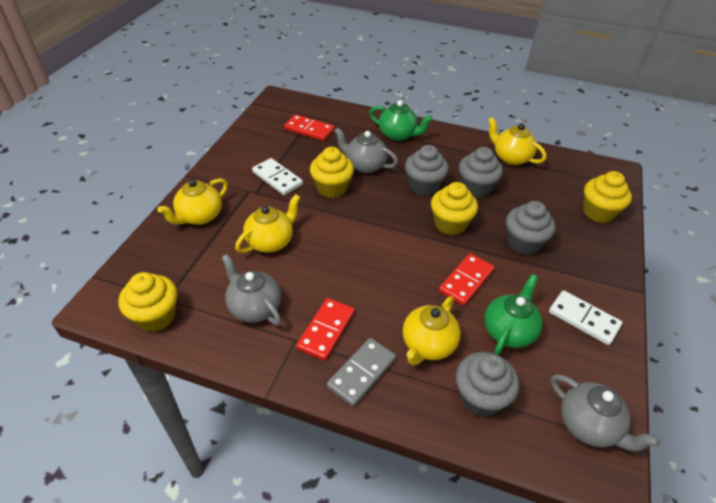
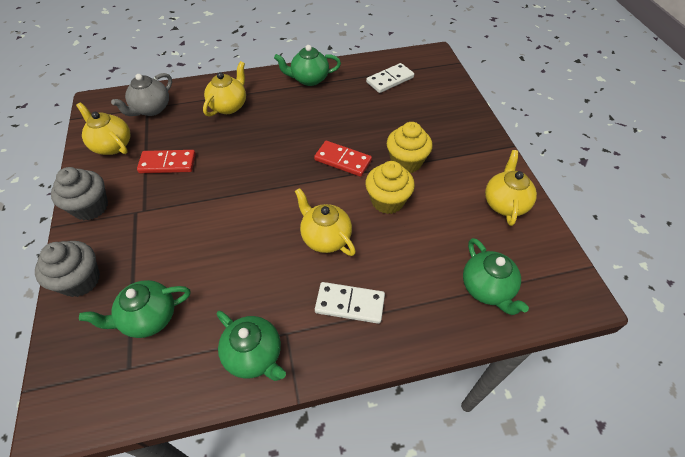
green teapot: [369,100,433,141] [484,274,543,355] = 2 -> [79,280,190,338] [217,311,286,381] [274,45,341,86] [463,238,529,315] = 4
grey cupcake: [405,145,449,196] [456,352,519,417] [459,147,503,198] [506,201,555,255] = 4 -> [35,241,100,297] [51,167,108,220] = 2
grey domino: [327,338,396,407] = 1 -> none = 0
grey teapot: [222,254,282,325] [334,128,398,173] [551,374,660,451] = 3 -> [111,73,172,116] = 1
red domino: [284,114,334,141] [296,298,355,361] [439,253,495,306] = 3 -> [137,150,196,173] [314,141,372,177] = 2
yellow cupcake: [119,272,177,332] [310,147,354,198] [431,182,478,235] [583,171,632,223] = 4 -> [365,161,415,214] [387,122,432,173] = 2

